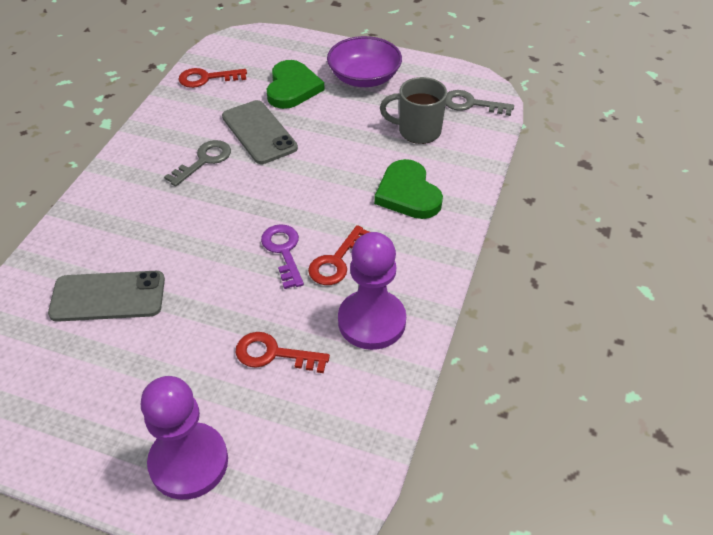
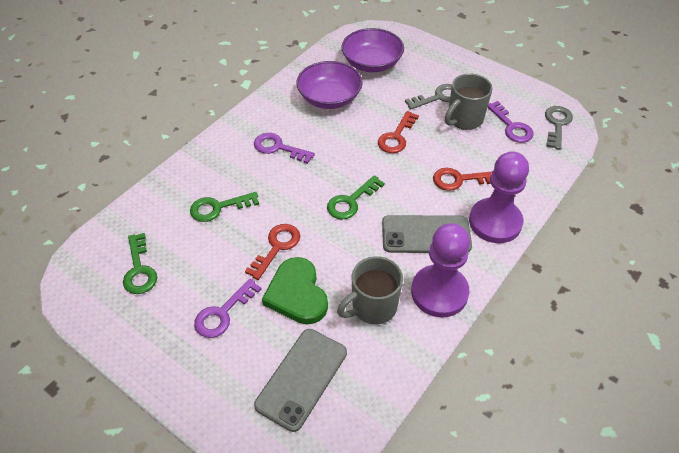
green heart: [267,60,325,109] [374,159,443,219] = 2 -> [262,257,328,325] = 1
green key: none = 0 -> [123,233,157,294] [190,192,259,222] [327,175,385,220] = 3
grey mug: [380,77,447,144] = 1 -> [337,256,403,324] [445,74,493,130] = 2
purple bowl: [327,36,402,87] = 1 -> [296,61,363,109] [341,28,404,72] = 2
purple key: [261,224,304,289] = 1 -> [194,279,262,338] [254,133,315,164] [488,101,534,143] = 3

